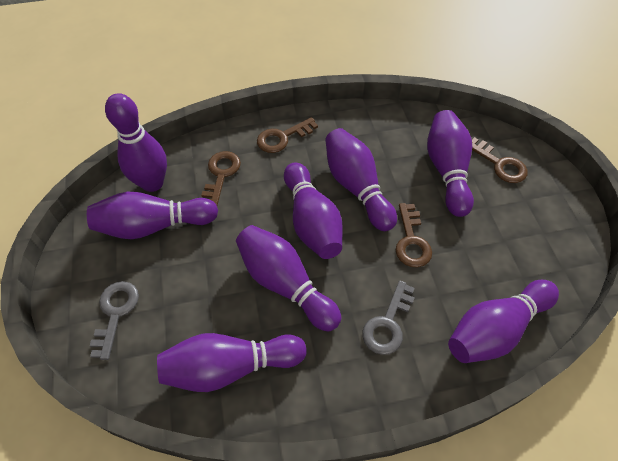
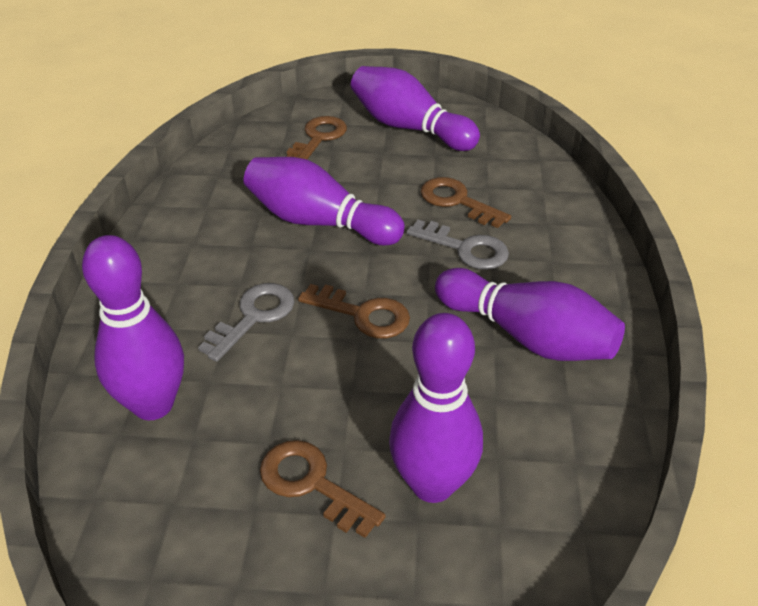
purple bowling pin: [87,192,218,239] [105,93,167,192] [157,333,307,392] [236,225,341,331] [284,162,343,259] [325,128,397,231] [427,110,474,217] [448,280,559,363] = 8 -> [82,235,184,420] [244,157,405,245] [351,66,480,151] [389,313,483,503] [435,268,625,361] = 5

